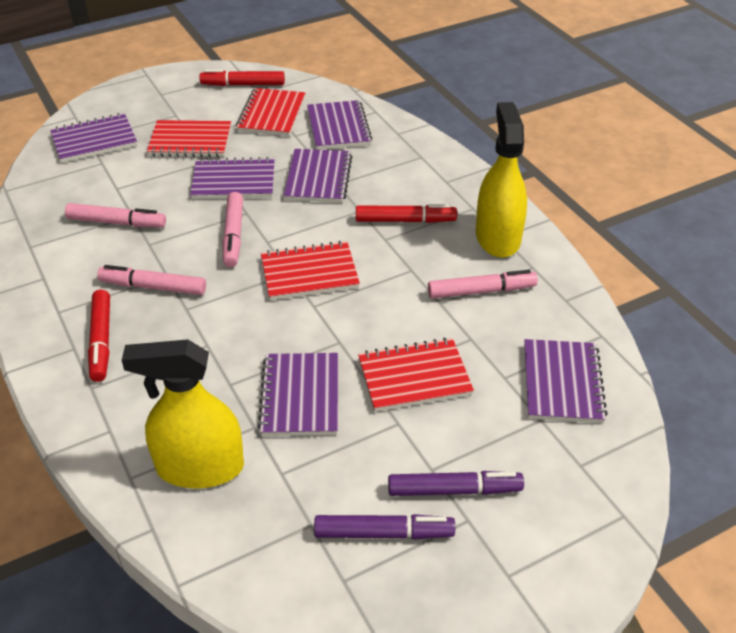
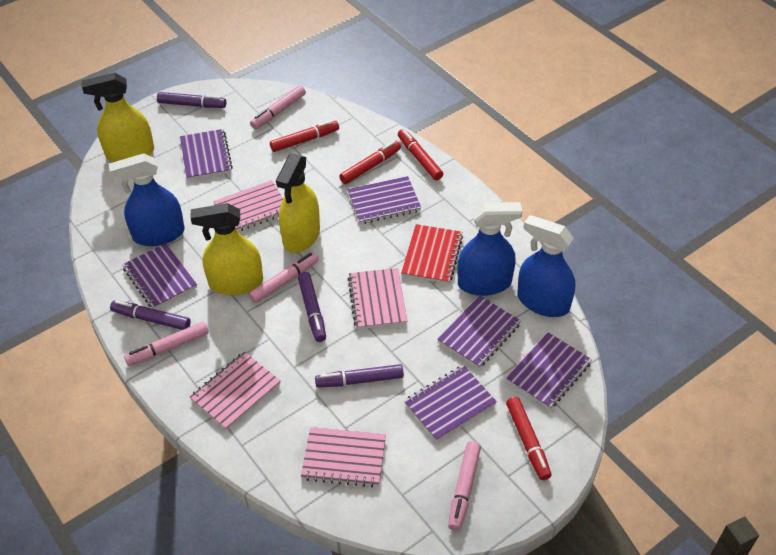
blue spray bottle: none = 0 -> [109,153,184,246] [457,202,523,296] [517,215,575,317] = 3
pink notebook: none = 0 -> [190,352,280,430] [213,181,283,232] [301,427,386,488] [348,268,407,330] = 4
purple marker: [314,514,455,539] [388,471,524,496] = 2 -> [110,300,191,330] [157,92,226,108] [298,272,326,342] [315,364,404,388] = 4
red marker: [88,290,110,382] [199,70,285,86] [356,204,457,223] = 3 -> [270,120,339,152] [339,141,401,184] [398,129,443,180] [506,397,552,480] = 4
red notebook: [147,120,231,157] [236,88,305,136] [261,241,360,300] [358,338,474,412] = 4 -> [401,224,463,284] = 1
yellow spray bottle: [122,339,244,489] [476,102,527,258] = 2 -> [82,73,154,162] [191,203,263,295] [276,154,320,253] = 3

